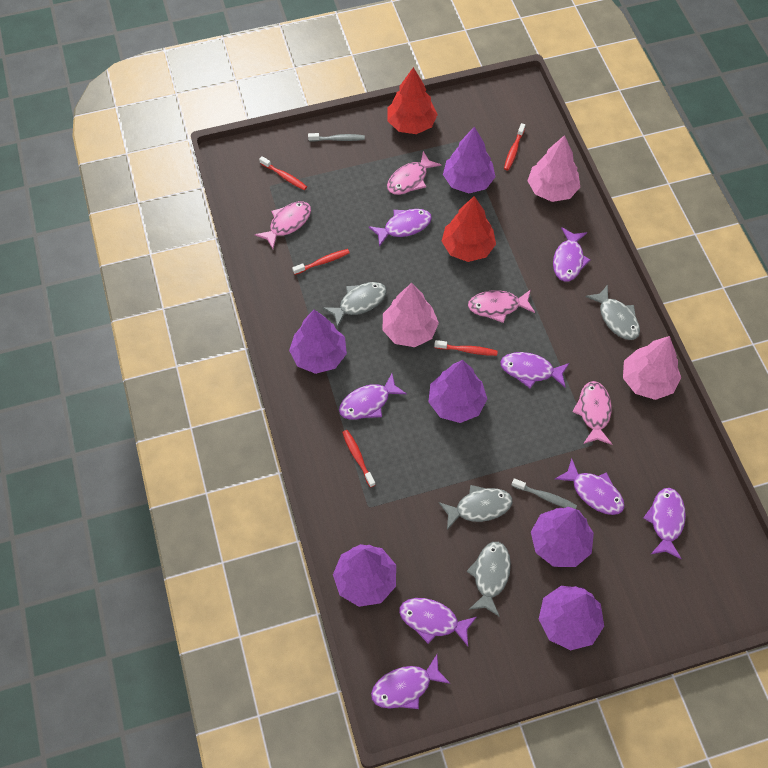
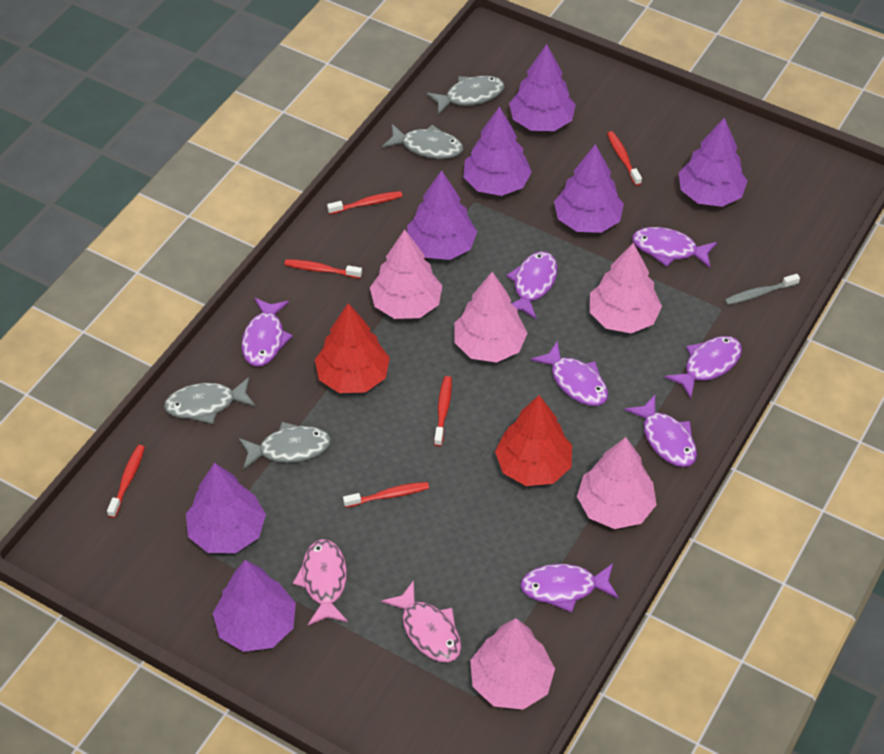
grey toothbrush: [308,133,365,142] [511,478,577,509] = 2 -> [725,274,800,305] = 1
pink fish: [255,201,311,249] [387,151,441,195] [468,290,535,323] [572,381,612,445] = 4 -> [293,539,348,625] [381,580,461,662] = 2
pink tree: [382,283,439,347] [527,135,580,202] [623,336,681,400] = 3 -> [370,230,442,319] [454,272,527,362] [470,618,555,710] [577,437,656,529] [590,243,662,333] = 5
purple fish: [339,373,407,420] [368,209,432,247] [371,655,451,709] [399,598,476,646] [500,352,569,388] [553,228,590,281] [555,458,625,515] [643,488,686,559] = 8 -> [241,298,293,367] [507,251,558,319] [520,564,619,612] [531,341,608,406] [624,395,697,467] [632,227,717,268] [664,336,742,399] = 7
purple tree: [289,310,347,374] [333,544,396,607] [428,360,487,423] [443,127,496,193] [531,507,594,567] [539,586,604,650] = 6 -> [186,463,266,553] [213,560,296,652] [407,170,477,260] [464,106,532,196] [509,44,576,131] [554,144,624,233] [678,118,748,207] = 7
red toothbrush: [259,156,307,190] [292,249,350,275] [342,430,375,488] [434,340,498,356] [504,123,525,171] = 5 -> [107,445,145,518] [284,259,362,279] [327,191,402,214] [343,482,429,508] [434,376,452,446] [607,131,642,186] = 6

